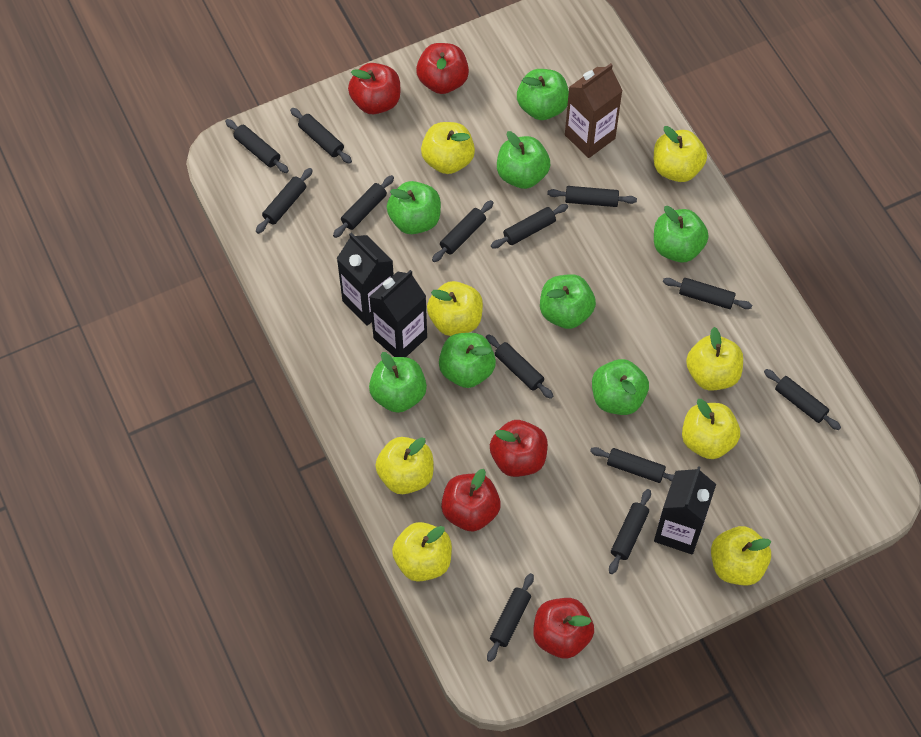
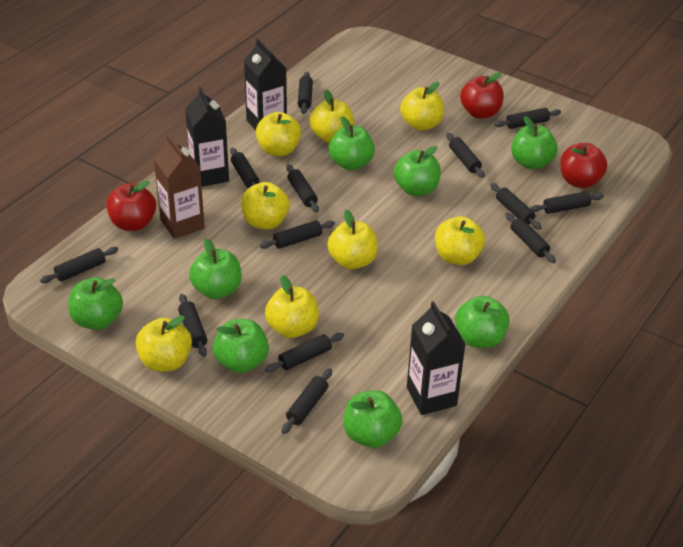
red apple: [348,63,400,114] [416,43,469,94] [441,469,501,532] [490,420,548,477] [533,598,594,659] = 5 -> [106,181,156,231] [460,72,504,119] [560,143,607,188] = 3

